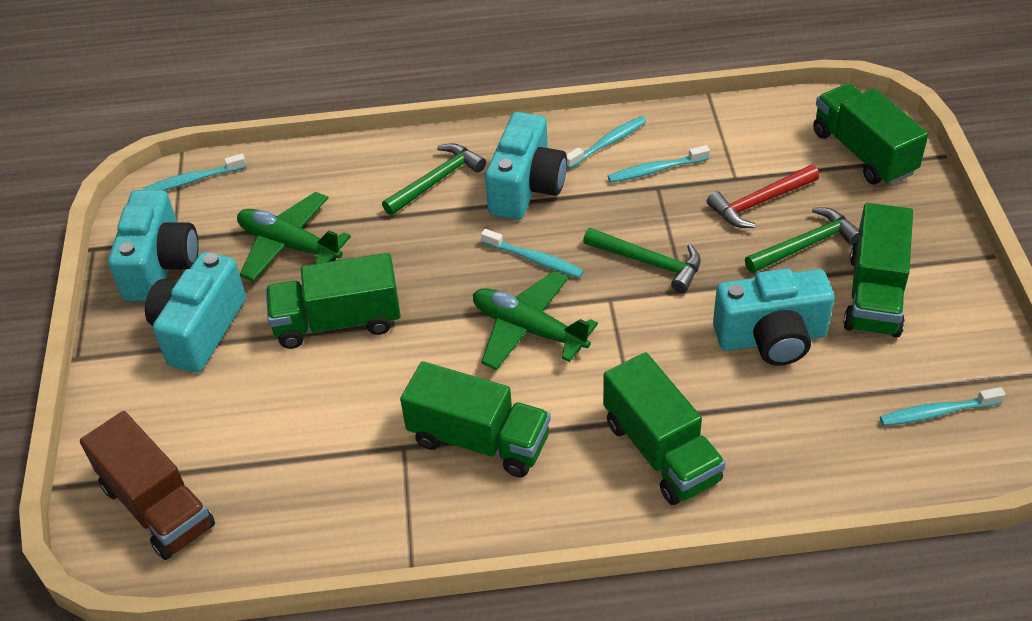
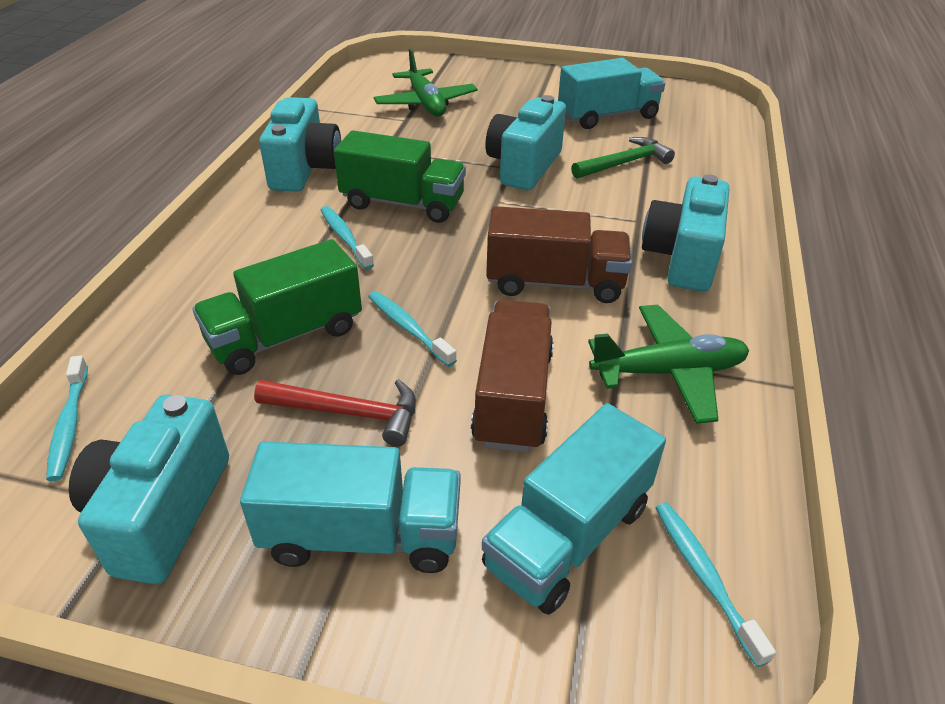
brown truck: [80,411,215,560] = 1 -> [471,300,554,452] [486,206,632,303] = 2
green hammer: [382,143,486,215] [583,228,701,293] [745,207,859,273] = 3 -> [571,137,675,179] = 1
green truck: [266,253,401,349] [400,361,551,477] [603,352,726,505] [813,83,928,185] [843,203,913,338] = 5 -> [192,239,362,375] [334,130,466,223] = 2
turquoise toothbrush: [143,154,246,191] [481,229,584,278] [567,116,647,169] [608,145,710,183] [880,387,1005,426] = 5 -> [46,356,88,481] [321,206,374,270] [368,291,457,367] [656,503,776,667] = 4
turquoise truck: none = 0 -> [240,441,460,573] [482,403,666,615] [558,58,665,129] = 3

